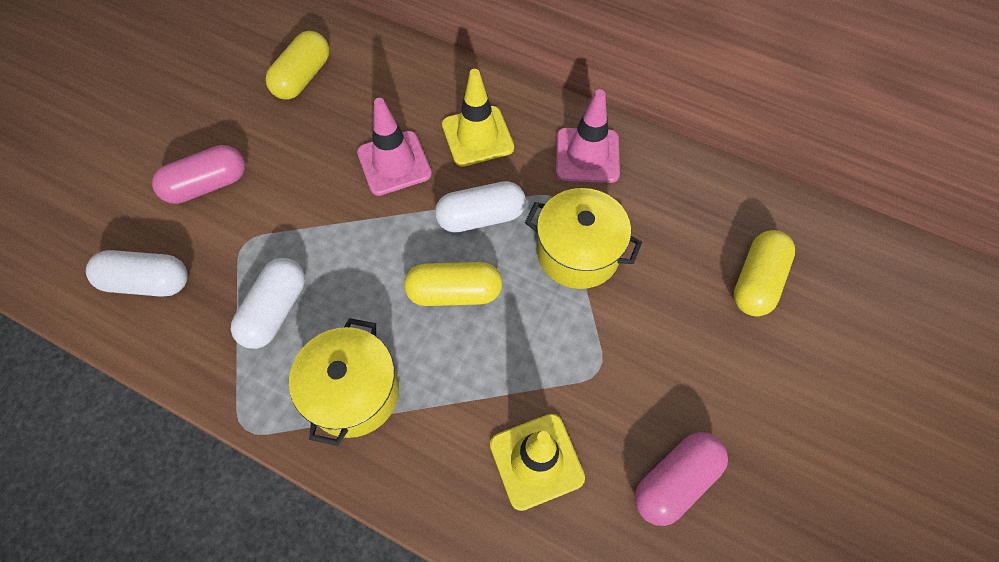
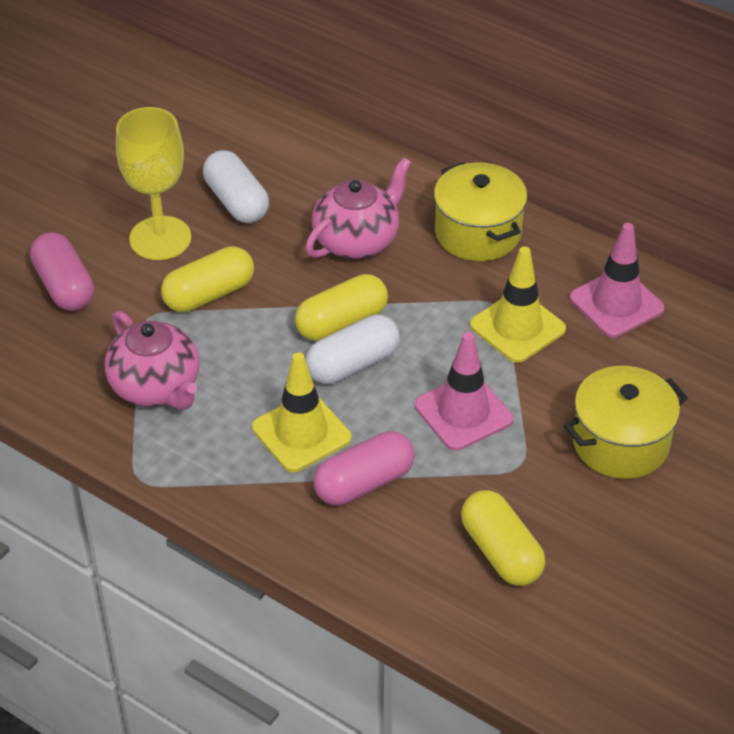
pink teapot: none = 0 -> [105,311,199,410] [306,158,411,259] = 2
white capsule: [86,250,188,297] [231,258,305,349] [435,181,526,233] = 3 -> [203,150,269,223] [306,315,400,384] = 2
yellow goblet: none = 0 -> [116,107,191,260] = 1

